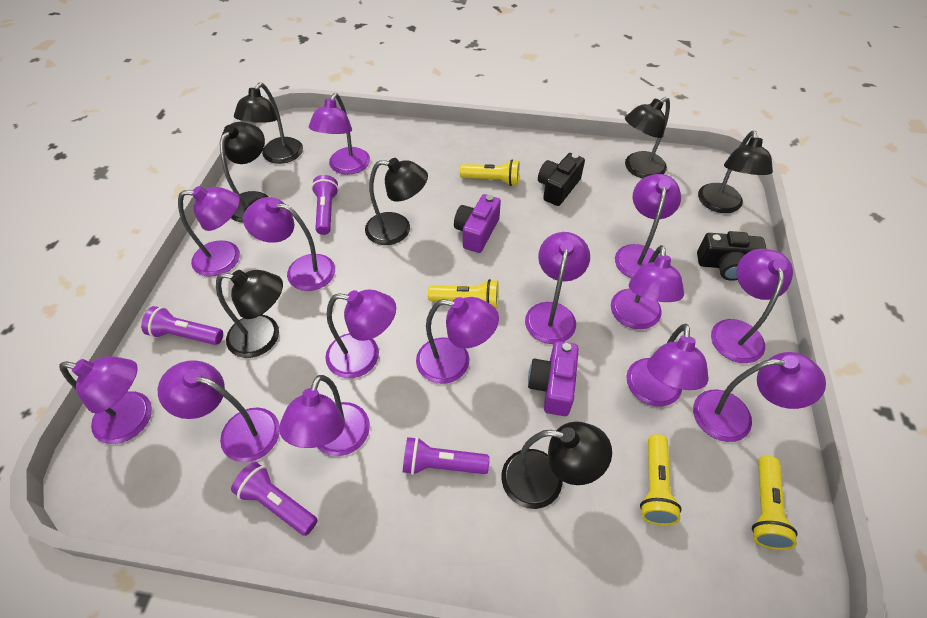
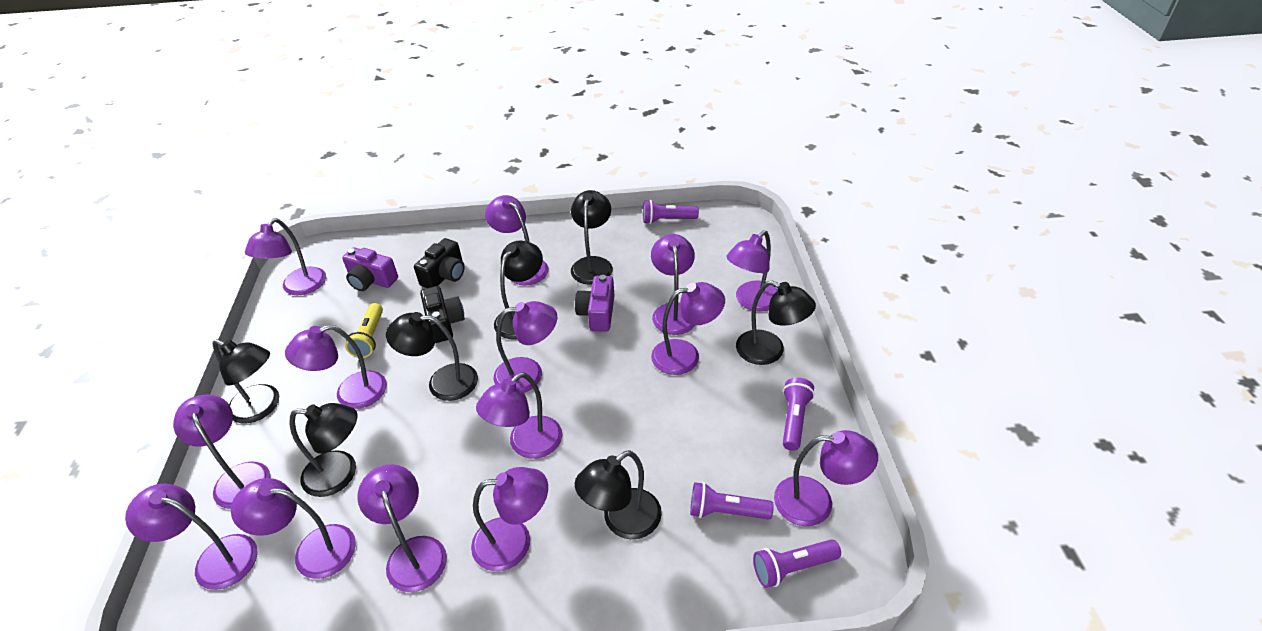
yellow flashlight: [428,279,499,309] [460,159,520,186] [640,434,681,526] [752,456,798,550] = 4 -> [345,303,383,358] = 1

